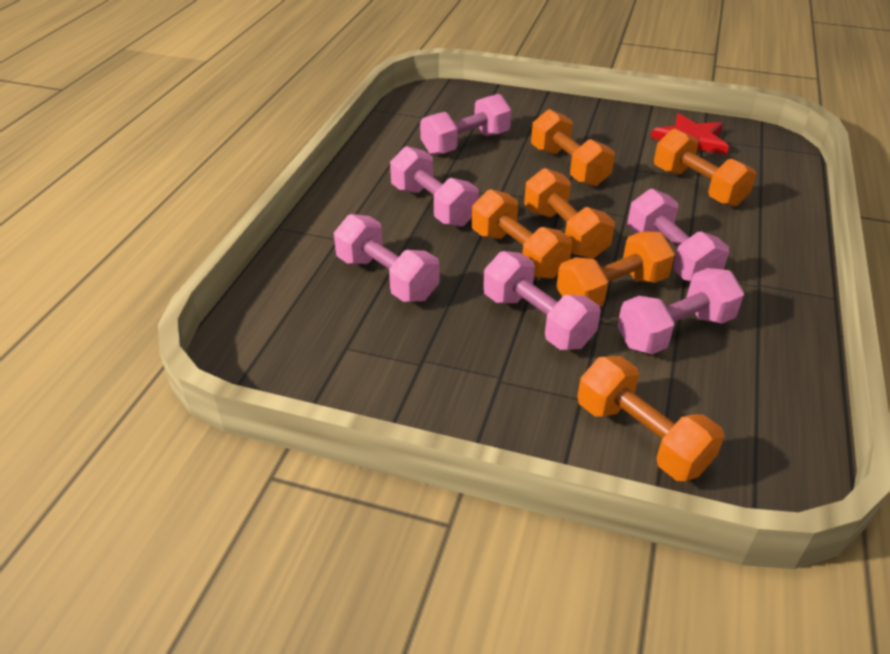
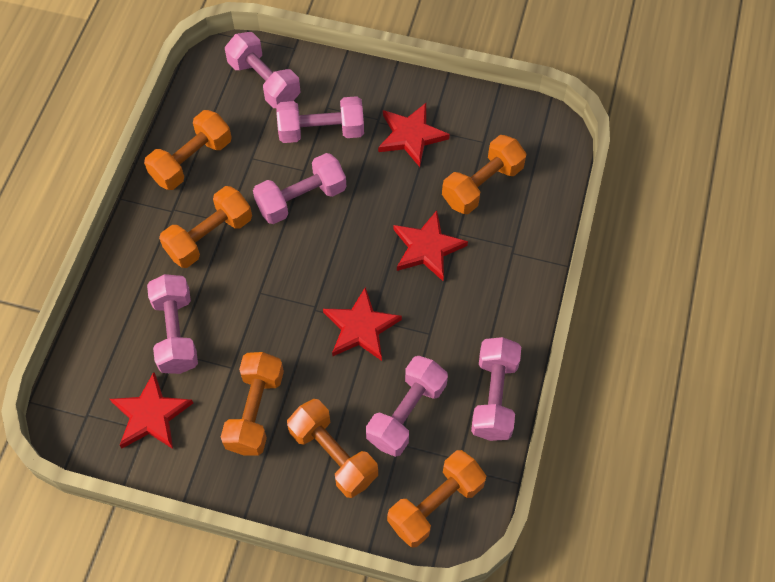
red star: [651,113,729,155] = 1 -> [110,372,193,449] [323,287,402,361] [378,103,450,167] [393,210,468,281] = 4

